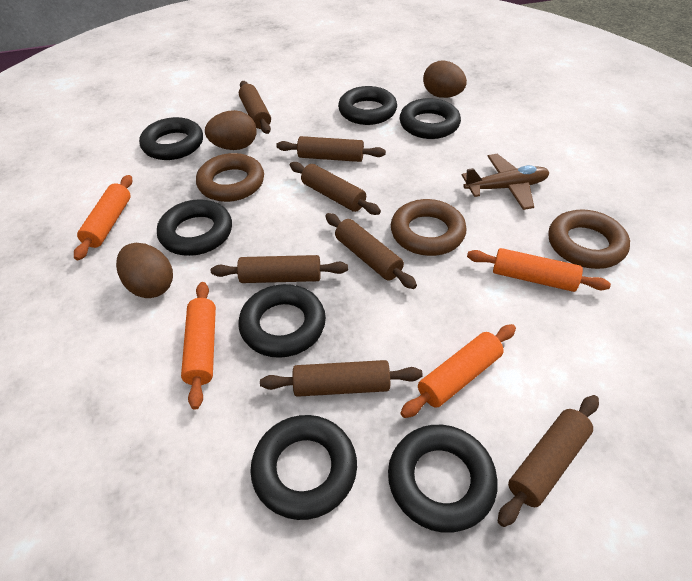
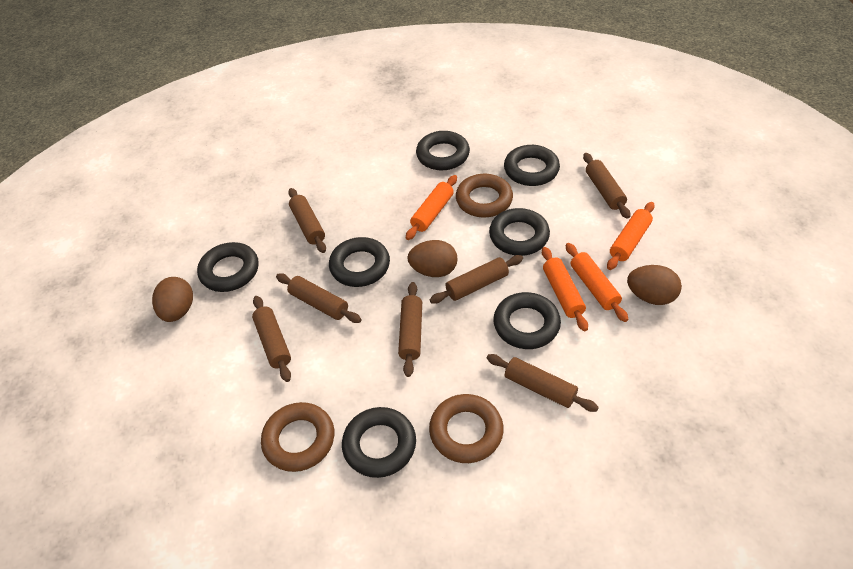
brown plane: [462,154,549,210] = 1 -> none = 0

